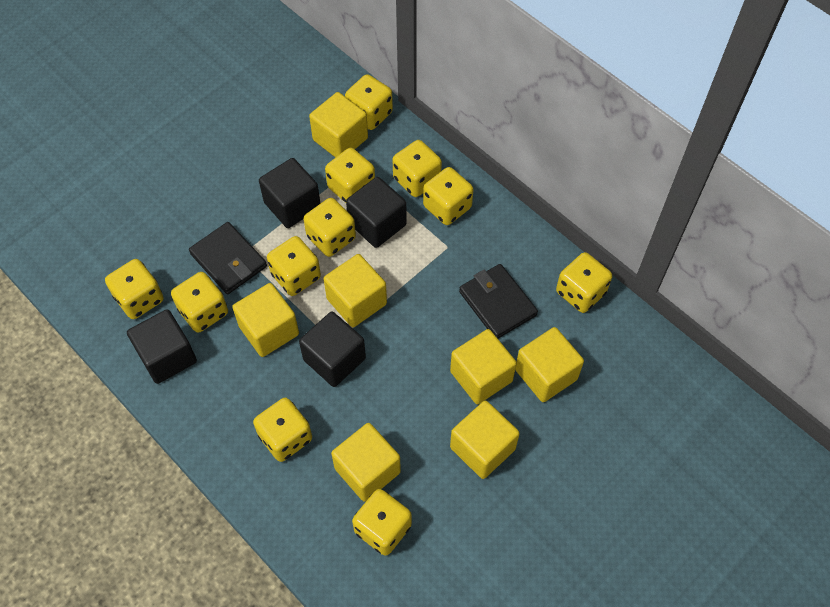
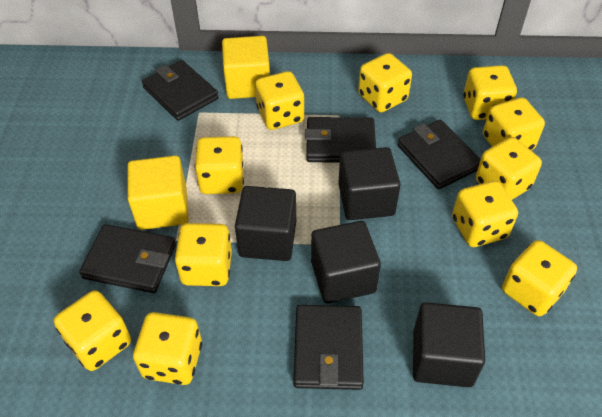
black wallet: [189,222,267,294] [459,264,538,338] = 2 -> [79,224,176,293] [142,60,219,121] [294,305,364,390] [305,117,376,163] [398,120,481,189] = 5
yellow cube: [232,283,299,357] [309,92,368,158] [323,254,387,327] [331,423,401,502] [450,329,517,404] [450,401,520,479] [515,327,584,402] = 7 -> [128,155,189,230] [222,36,270,99] = 2

